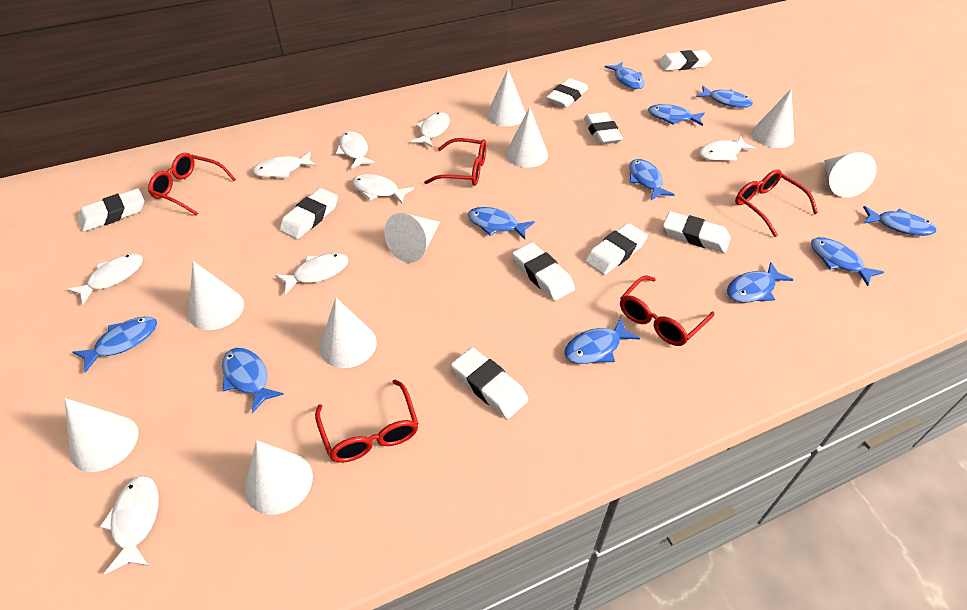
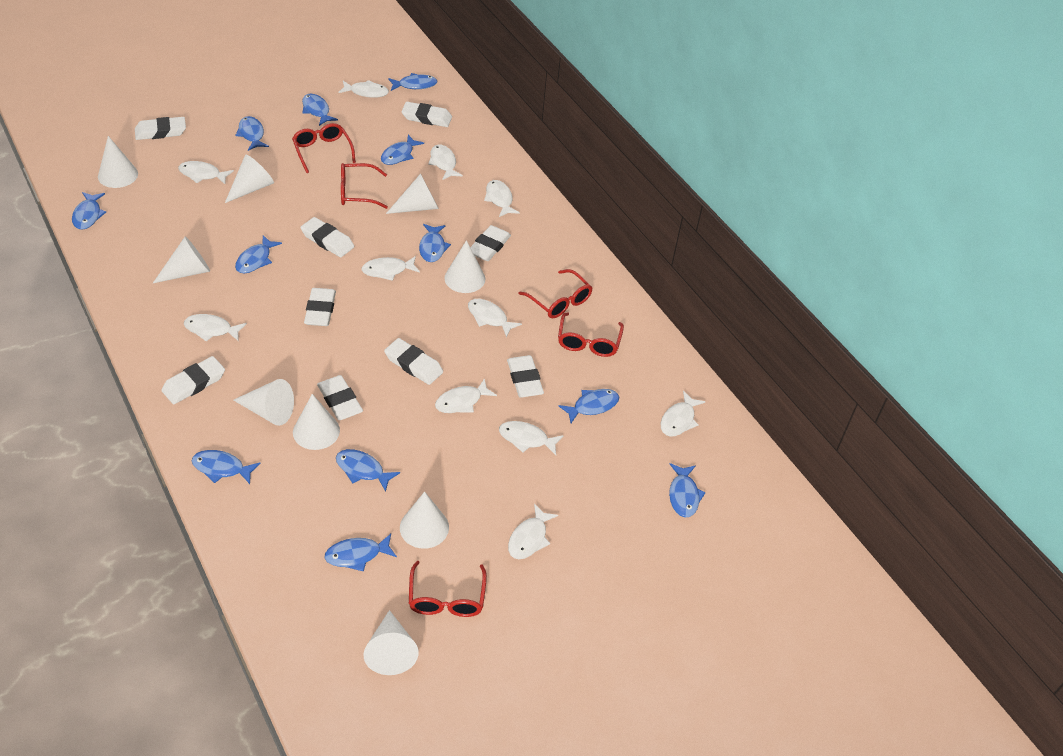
blue fish: [73,316,157,373] [222,348,284,413] [468,207,535,239] [564,317,640,364] [605,62,644,89] [629,159,675,200] [648,104,705,126] [696,86,753,108] [727,262,793,303] [811,237,884,286] [863,206,937,236] = 11 -> [72,192,106,230] [192,450,261,484] [235,116,269,151] [235,235,282,273] [302,94,338,126] [324,534,397,572] [336,449,400,492] [381,135,424,165] [388,73,437,91] [419,224,451,262] [559,389,619,423] [669,463,706,518] = 12
white fish: [67,254,143,304] [100,476,159,574] [253,152,316,178] [275,253,348,295] [336,131,375,169] [352,174,414,203] [411,112,450,147] [699,136,756,161] = 8 -> [178,161,234,184] [184,314,247,342] [338,80,389,98] [361,256,420,281] [428,145,463,180] [435,378,497,413] [468,299,522,338] [484,180,520,217] [499,421,564,455] [508,504,558,559] [661,391,705,437] = 11

